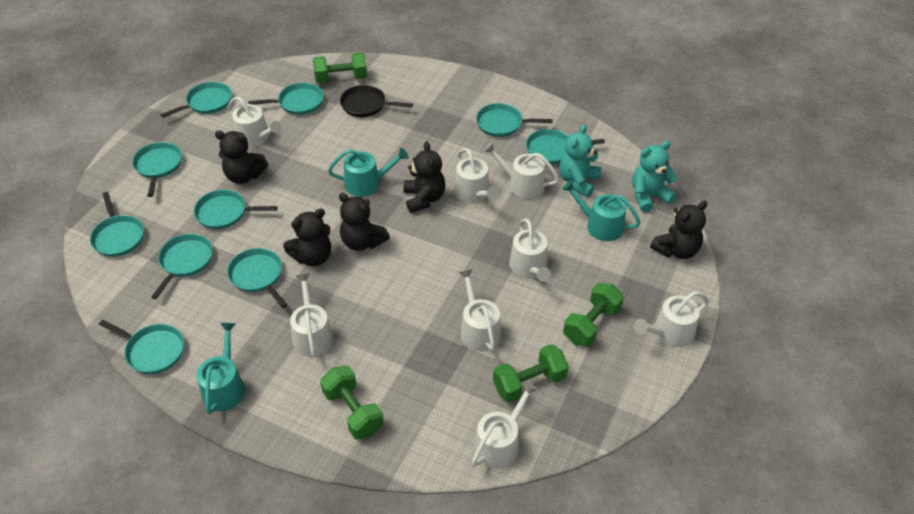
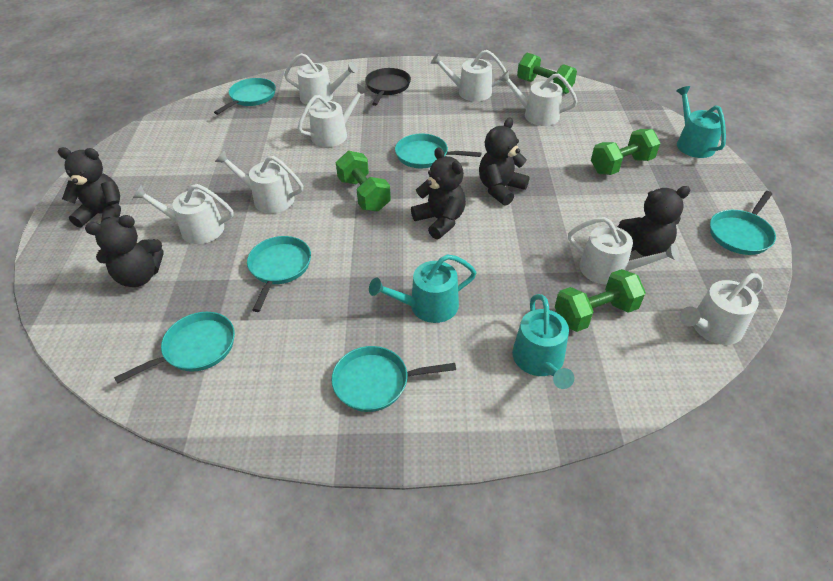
turquoise pan: [90,192,144,257] [99,320,184,374] [132,142,182,197] [151,234,213,299] [160,82,232,118] [194,189,278,229] [227,248,287,308] [248,82,324,115] [476,103,553,137] [526,129,605,164] = 10 -> [114,312,235,384] [214,78,276,115] [247,236,311,312] [331,346,456,412] [395,134,481,168] [710,191,776,255] = 6
turquoise teddy bear: [560,124,602,197] [632,141,678,212] = 2 -> none = 0

